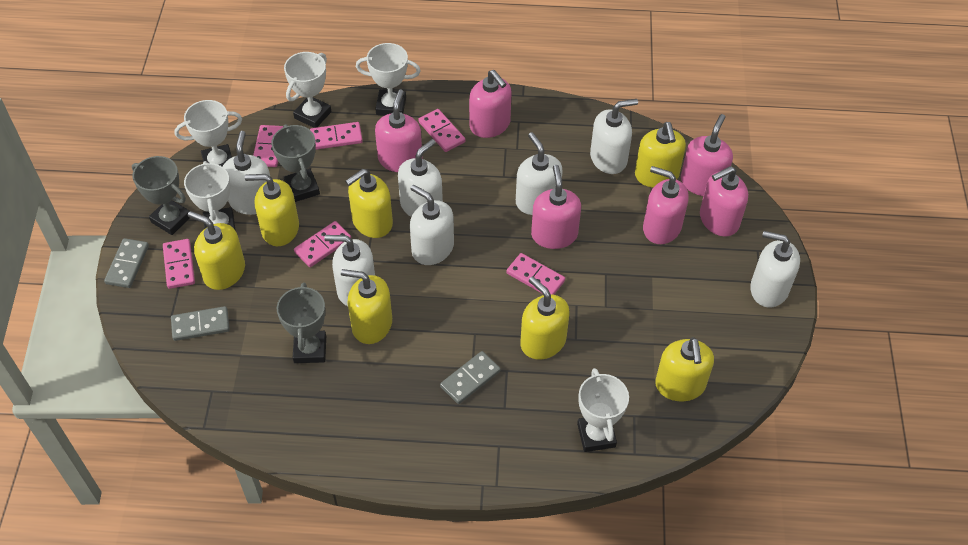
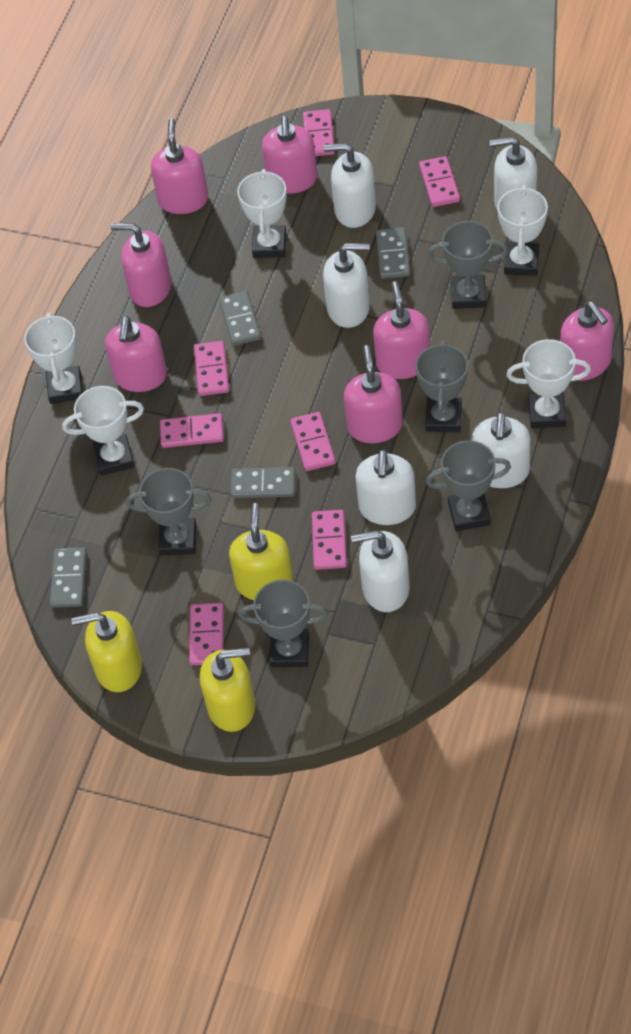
grey domino: [104,238,149,288] [171,306,230,341] [440,351,501,404] = 3 -> [50,548,87,608] [219,291,261,346] [231,467,296,498] [376,227,410,279] = 4
grey trophy: [132,156,190,235] [271,124,320,202] [277,282,326,363] = 3 -> [126,468,212,556] [239,580,328,667] [415,340,468,432] [426,440,511,531] [427,221,508,309] = 5
pink domino: [163,239,195,289] [253,125,283,167] [294,221,351,267] [310,122,363,150] [418,109,465,152] [506,253,565,295] = 6 -> [160,413,224,448] [189,603,224,665] [194,341,229,396] [290,412,336,471] [303,109,335,156] [312,510,347,570] [419,156,460,207] = 7
pink soap dispenser: [375,90,422,172] [469,70,512,138] [531,165,581,249] [643,166,689,244] [681,114,733,196] [700,166,748,237] = 6 -> [105,316,167,392] [111,223,171,307] [151,118,208,214] [262,116,317,194] [344,345,403,443] [373,281,430,379] [560,302,614,381] = 7
white soap dispenser: [222,131,270,215] [324,235,375,306] [398,139,443,217] [410,185,454,265] [516,132,563,215] [590,99,638,174] [750,231,800,307] = 7 -> [323,243,370,328] [324,143,376,228] [351,530,410,612] [355,450,416,525] [472,412,531,488] [489,136,537,211] = 6
yellow soap dispenser: [188,211,245,290] [245,174,299,246] [341,269,392,344] [345,169,393,238] [520,276,570,360] [635,122,686,188] [655,337,714,401] = 7 -> [71,611,142,692] [200,648,255,732] [229,503,294,600] = 3

